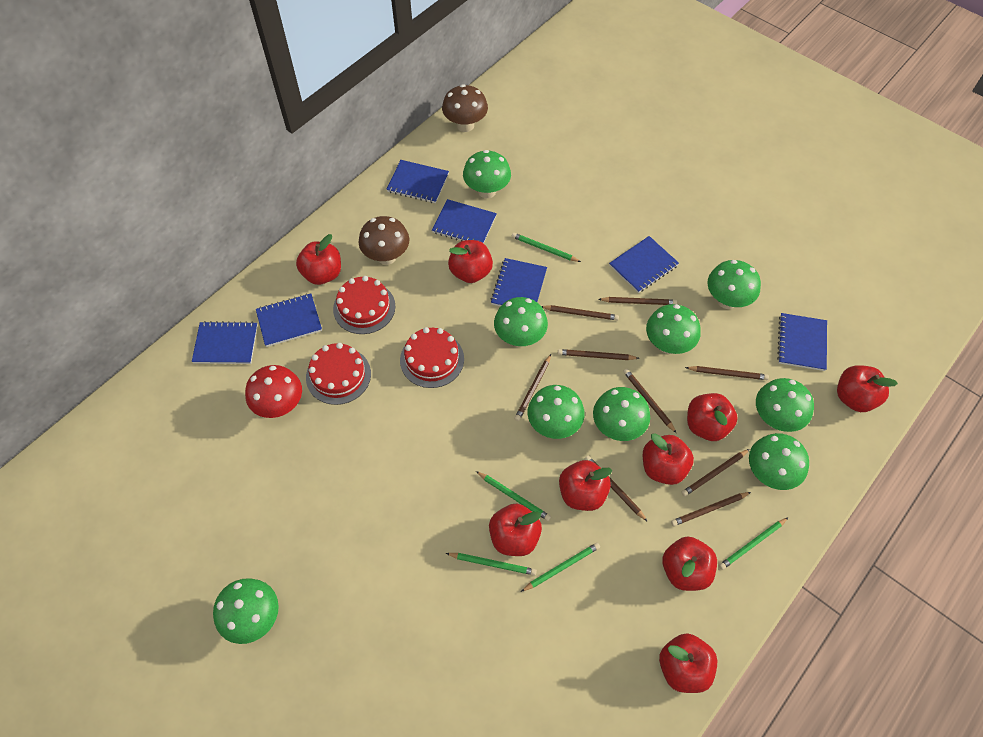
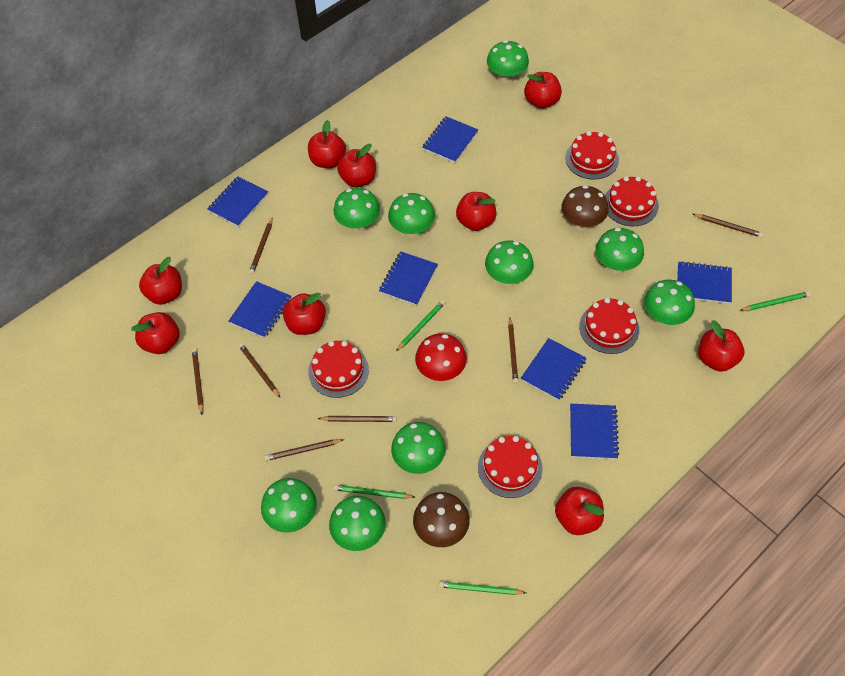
brown pencil: [514,354,551,421] [541,305,619,320] [558,349,639,360] [585,456,648,522] [598,297,677,305] [623,369,676,433] [671,492,751,526] [681,449,750,497] [685,366,769,380] = 9 -> [192,348,204,415] [239,343,280,397] [249,217,273,274] [264,439,344,461] [318,416,397,422] [508,318,518,384] [693,214,763,237] = 7
green pencil: [446,553,537,576] [476,471,551,521] [512,233,581,262] [521,542,600,592] [719,518,788,570] = 5 -> [333,485,415,499] [396,300,445,351] [439,581,526,595] [740,291,810,311] = 4
red cake: [306,343,371,405] [333,276,395,334] [400,327,464,388] = 3 -> [308,341,369,398] [478,436,543,498] [565,131,619,179] [579,298,639,354] [605,176,659,226] = 5

